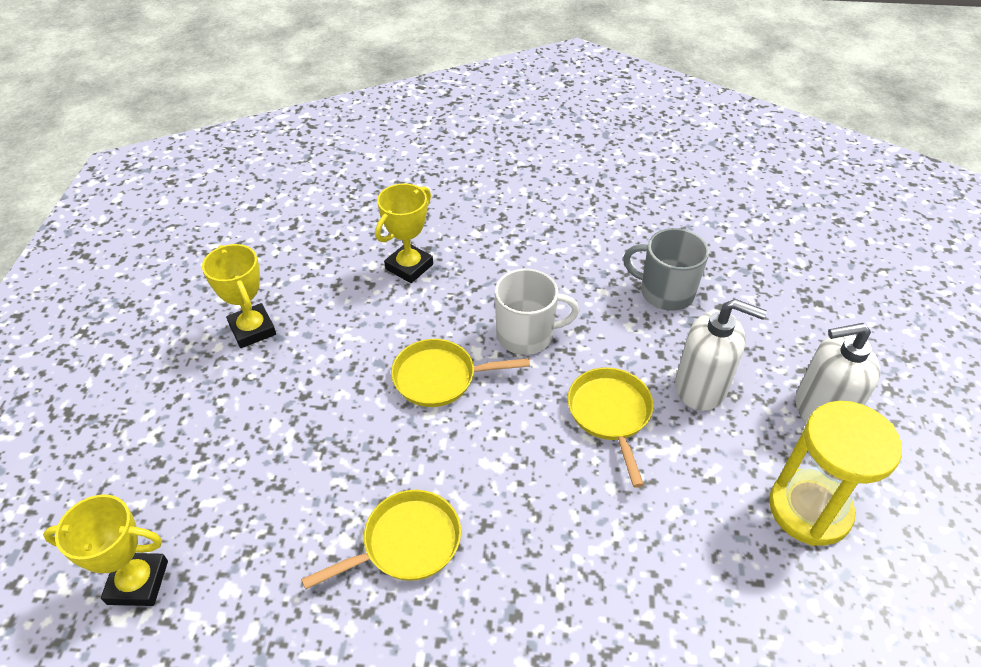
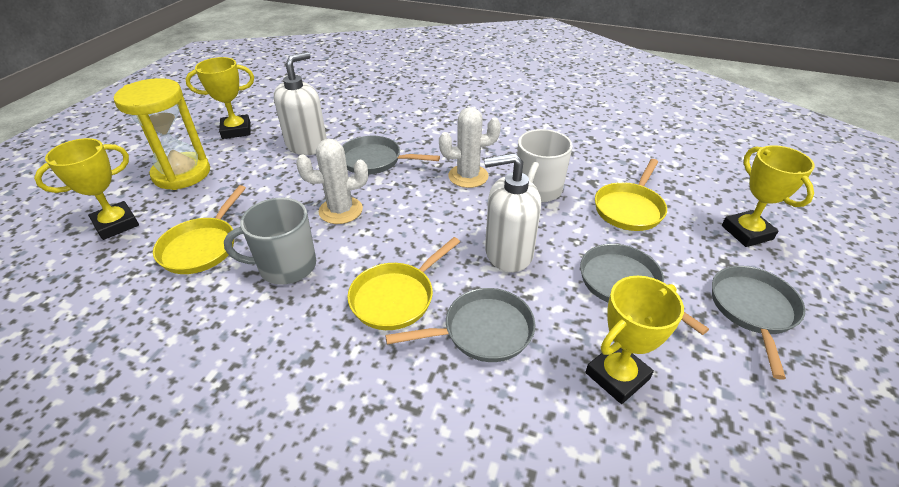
grey pan: none = 0 -> [342,136,440,175] [385,288,536,362] [580,244,709,335] [712,266,805,380] = 4
white cactus: none = 0 -> [296,139,368,224] [439,107,501,188] = 2
yellow trophy: [43,494,168,606] [202,244,276,348] [375,183,433,283] = 3 -> [34,138,139,240] [185,57,254,139] [585,276,684,404] [722,145,815,247] = 4

